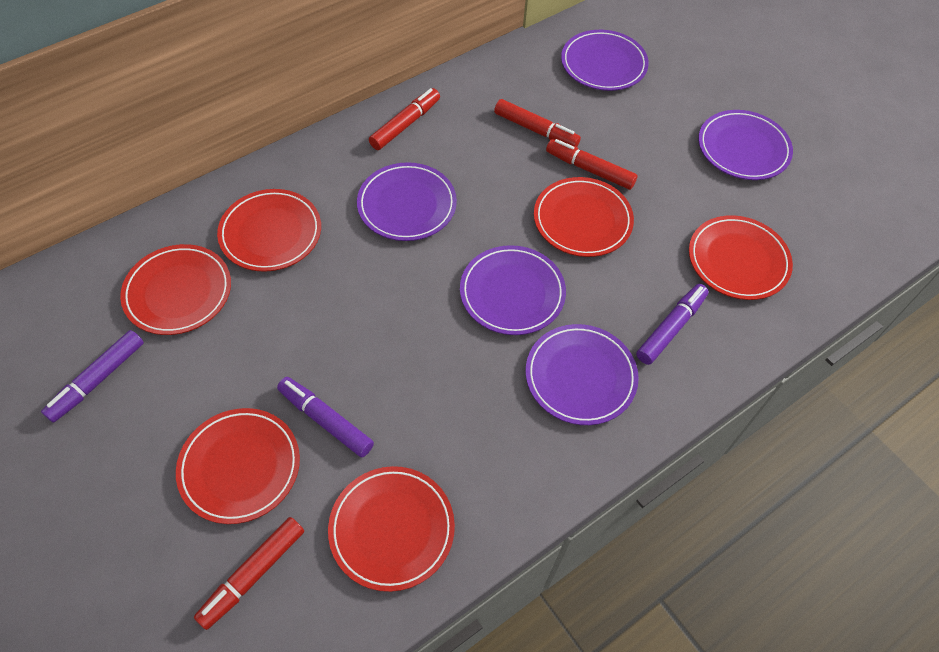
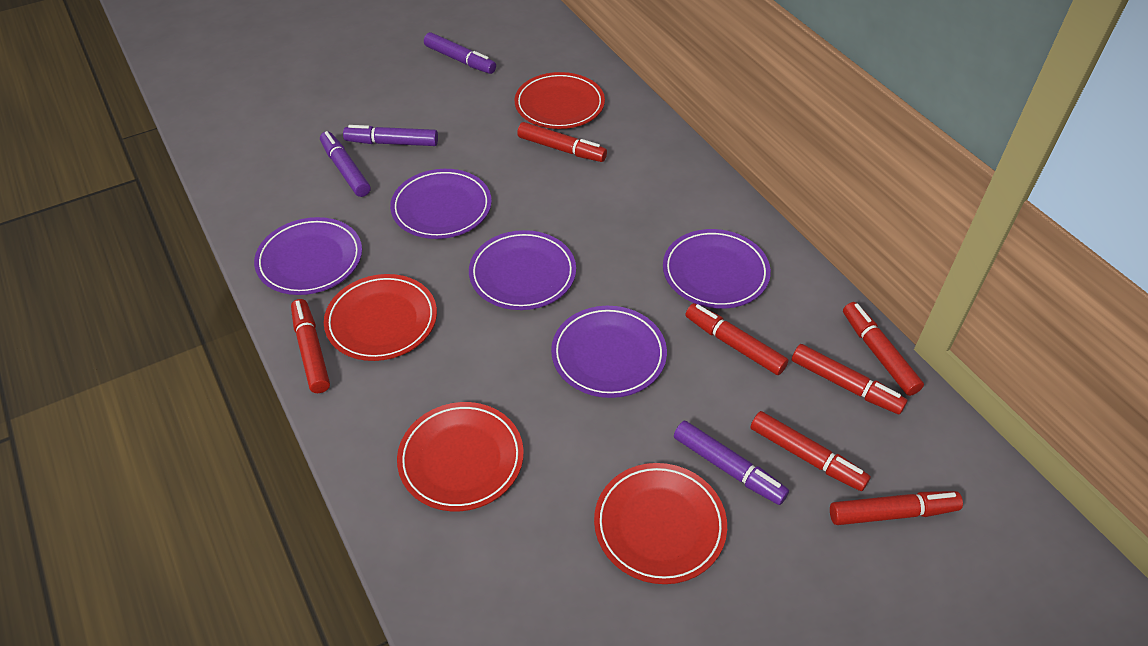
purple marker: [41,330,144,423] [277,377,374,458] [636,284,709,365] = 3 -> [320,131,371,197] [343,125,438,146] [424,32,496,74] [674,421,789,505] = 4
red marker: [194,517,304,630] [369,88,440,150] [494,99,581,147] [546,139,638,190] = 4 -> [291,299,330,393] [517,122,607,162] [685,303,788,375] [750,411,871,491] [792,344,907,415] [830,491,963,525] [843,302,924,396] = 7
red plate: [120,244,231,335] [176,408,300,524] [217,189,321,272] [328,466,455,592] [534,177,634,257] [689,215,793,300] = 6 -> [324,274,437,361] [397,402,524,511] [515,72,605,129] [594,463,727,584] = 4

